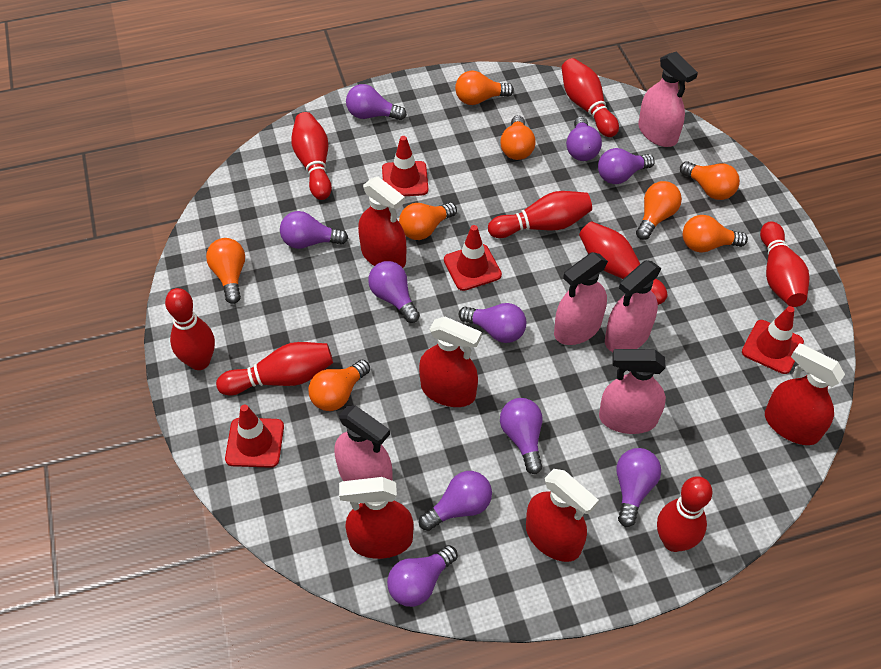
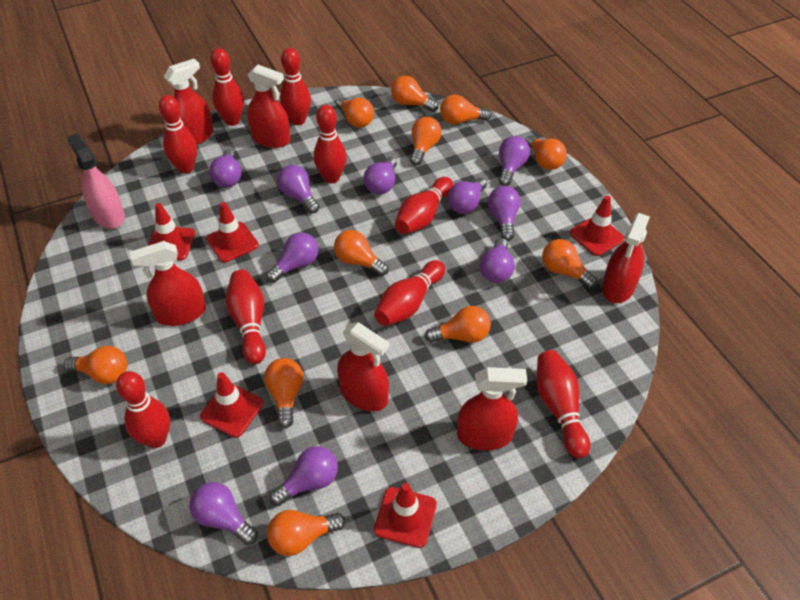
orange light bulb: [206,238,245,304] [308,360,370,411] [399,202,457,240] [455,71,514,105] [500,115,536,160] [636,181,682,240] [680,161,740,200] [683,215,748,253] = 8 -> [64,346,127,384] [264,358,303,428] [267,510,345,556] [334,230,389,276] [336,98,374,128] [391,76,439,112] [410,117,442,165] [425,306,491,343] [440,95,492,125] [526,135,567,170] [542,239,597,288] = 11
pink spray bottle: [334,406,393,481] [554,252,608,345] [599,349,666,434] [605,260,662,352] [638,52,698,147] = 5 -> [67,134,125,229] = 1
red bowling pin: [165,288,215,370] [216,342,333,396] [291,112,332,200] [488,191,592,238] [561,58,619,137] [579,221,667,305] [657,476,713,552] [760,221,809,307] = 8 -> [116,371,170,448] [159,95,197,174] [210,48,244,126] [226,270,266,364] [280,48,311,125] [314,105,347,183] [374,260,445,326] [395,177,453,234] [536,350,590,458] = 9
red spray bottle: [339,477,414,559] [358,177,406,268] [419,317,482,407] [526,469,599,562] [765,343,845,445] = 5 -> [130,241,206,326] [164,59,213,145] [247,65,291,148] [337,322,389,411] [457,367,527,450] [602,213,650,303] = 6
red traffic cone: [225,405,284,468] [382,136,428,196] [444,225,502,291] [742,306,804,374] = 4 -> [148,203,195,261] [200,372,264,438] [206,202,259,263] [374,483,437,548] [570,195,624,256] = 5

